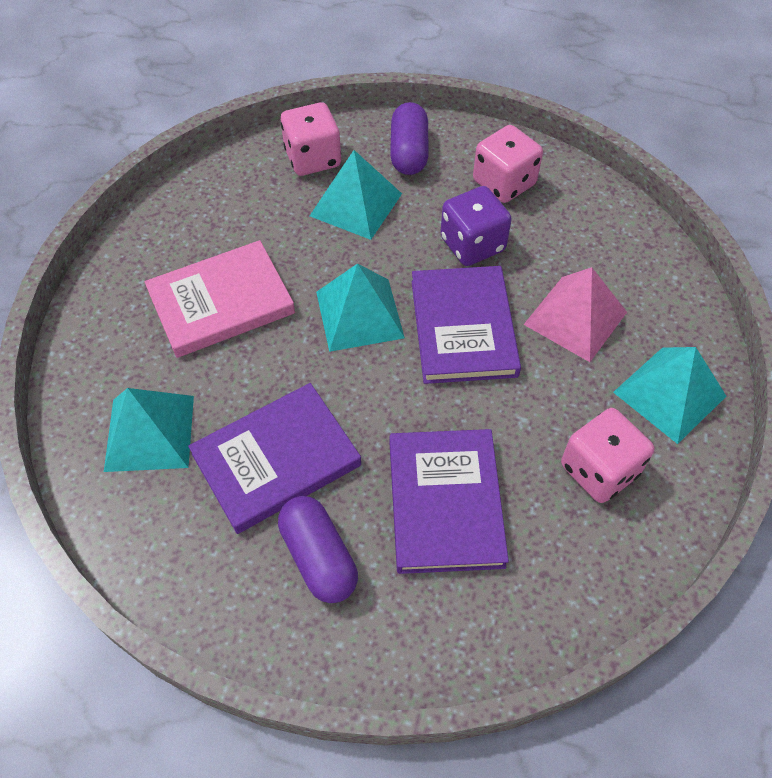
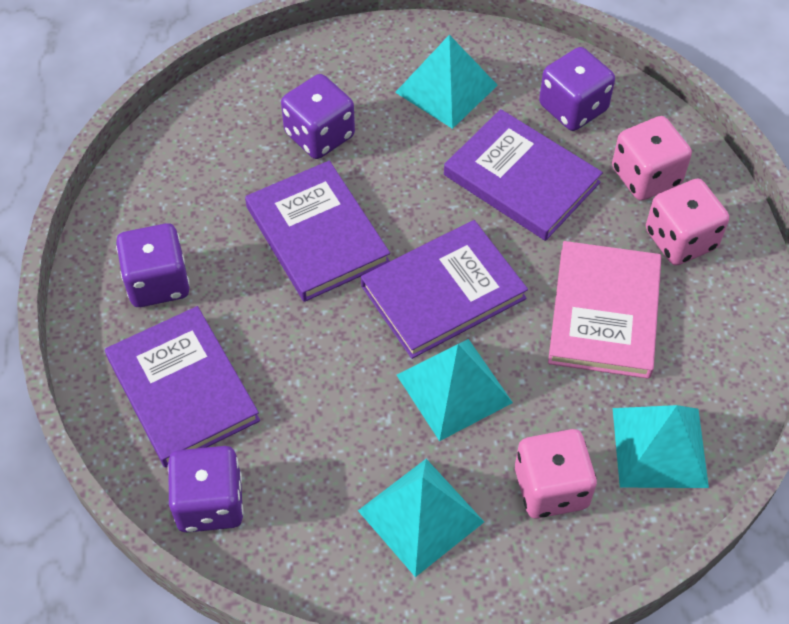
pink pyramid: [523,267,627,362] = 1 -> none = 0
purple book: [188,383,361,534] [390,429,509,574] [412,266,521,384] = 3 -> [105,306,260,468] [245,161,390,302] [361,220,528,359] [444,109,603,241] = 4
purple capsule: [278,496,358,603] [390,102,429,175] = 2 -> none = 0
purple dice: [440,186,512,266] = 1 -> [116,223,190,307] [168,446,243,532] [281,74,355,159] [539,47,615,131] = 4

